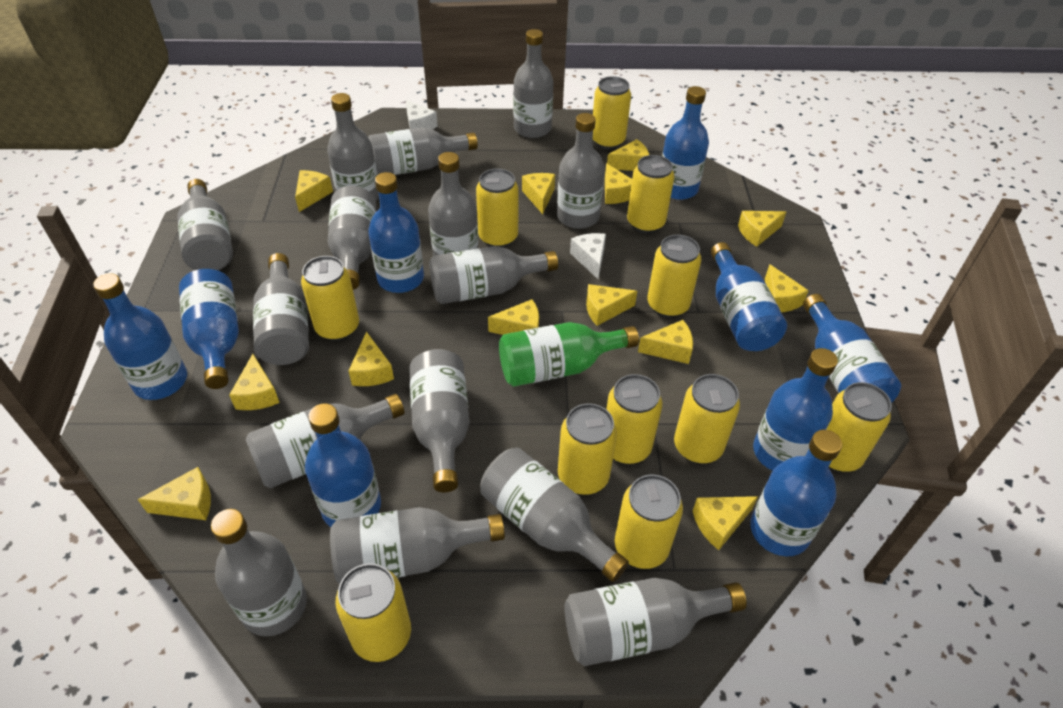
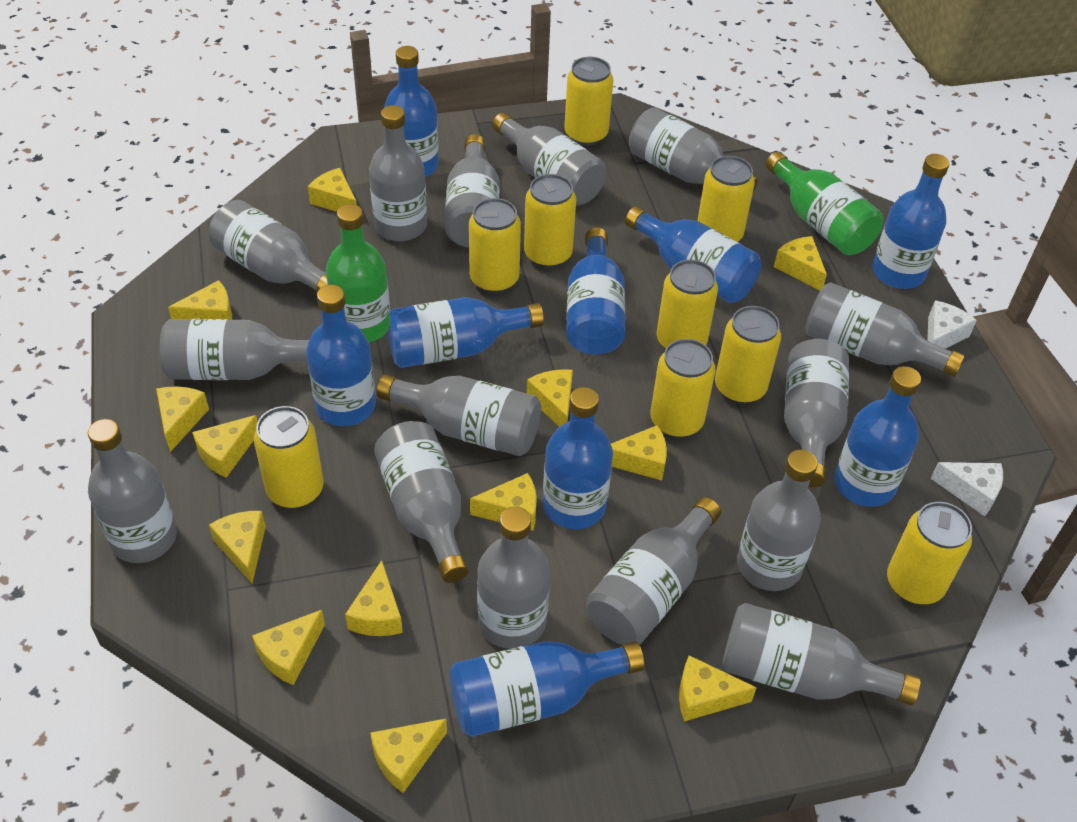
green bottle: [499,322,639,387] = 1 -> [326,204,390,342] [765,151,883,255] = 2
yellow can: [301,256,359,341] [336,563,411,662] [476,168,519,248] [558,403,617,495] [593,76,631,149] [606,374,662,464] [615,474,683,569] [627,155,675,233] [647,235,701,318] [674,374,740,464] [826,382,892,472] = 11 -> [254,406,324,509] [469,198,521,294] [524,174,576,268] [564,57,613,146] [651,339,715,438] [657,260,718,350] [697,156,755,242] [715,306,781,404] [887,502,972,605] = 9

